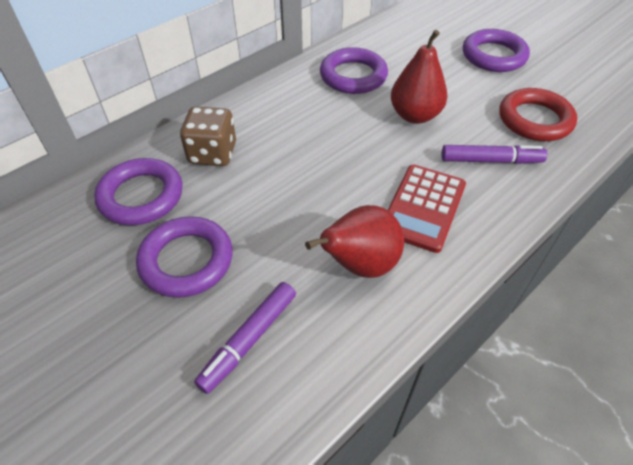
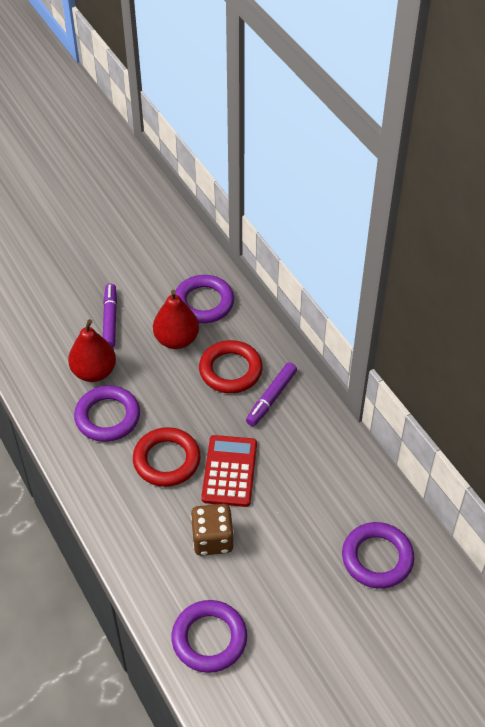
red ring: [499,88,577,141] = 1 -> [133,427,201,487] [199,340,263,393] = 2

